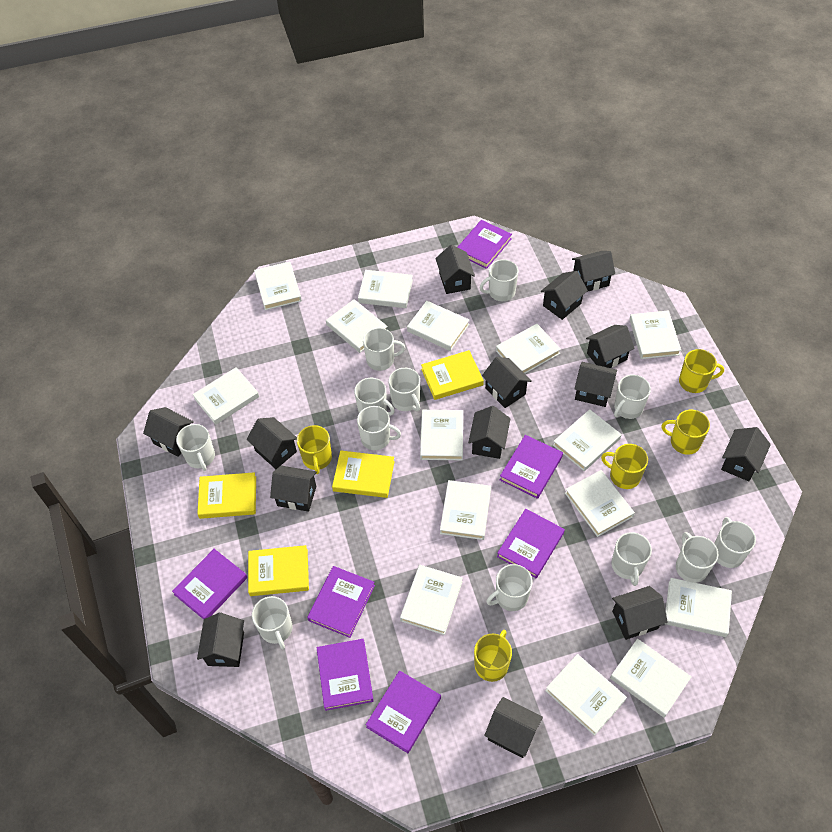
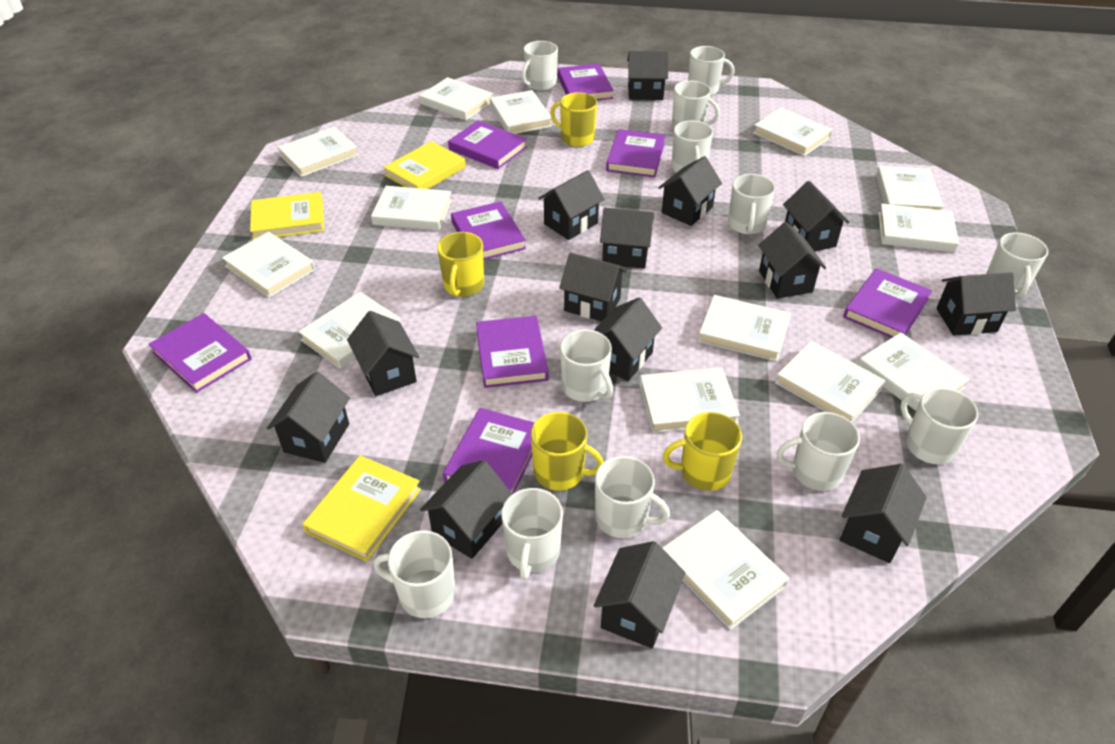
purple book: [172,549,247,620] [307,566,375,638] [317,639,374,711] [366,670,441,753] [458,220,512,269] [497,509,565,578] [500,435,563,499] = 7 -> [149,313,251,393] [443,408,534,494] [448,121,527,169] [451,201,526,260] [476,316,549,388] [558,64,614,101] [606,129,666,177] [843,268,932,338] = 8
white book: [192,367,259,425] [254,261,302,310] [326,299,388,353] [358,270,413,308] [400,565,463,635] [407,301,470,351] [420,410,463,460] [440,480,491,540] [496,324,561,374] [545,654,627,736] [553,409,621,471] [565,470,635,537] [610,639,692,718] [629,310,681,359] [665,578,732,637] = 15 -> [222,232,315,298] [278,127,359,177] [298,292,401,369] [371,186,452,231] [419,77,493,120] [490,90,552,134] [639,368,740,433] [662,510,789,630] [698,295,791,362] [753,108,833,156] [775,341,885,423] [858,332,969,411] [876,166,944,210] [878,204,959,252] = 14
yellow book: [197,472,256,519] [248,545,309,596] [332,450,395,498] [421,350,484,400] = 4 -> [250,192,324,240] [303,455,421,562] [383,141,466,189] = 3
yellow mug: [297,425,332,474] [474,630,512,682] [601,444,648,489] [662,410,710,455] [679,349,724,393] = 5 -> [437,232,484,297] [531,412,604,490] [550,92,597,147] [663,412,742,491] = 4

